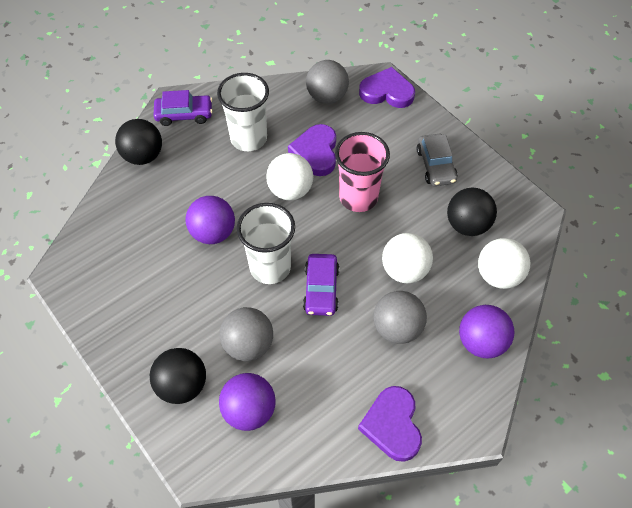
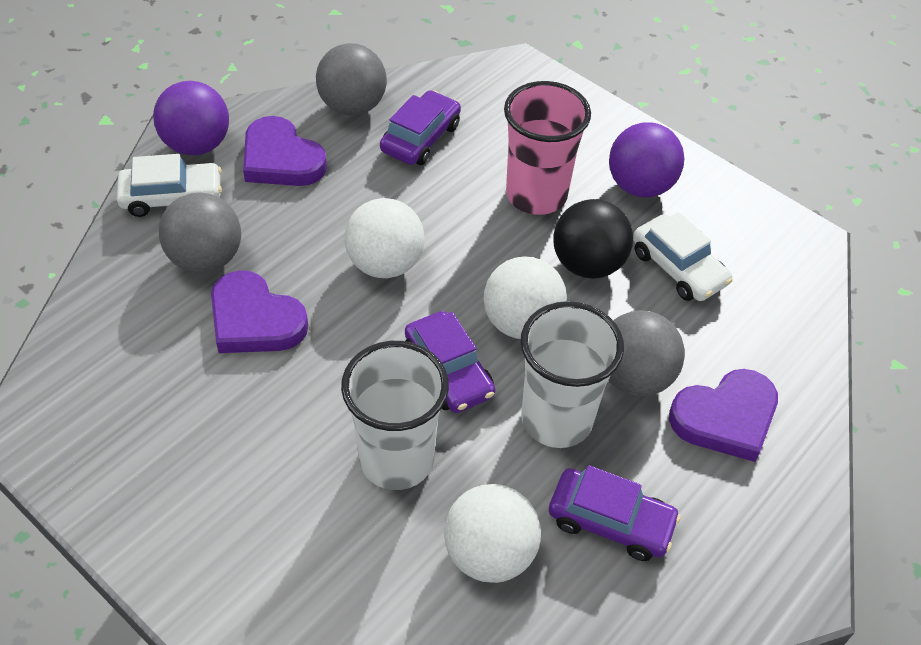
black ball: [115,119,162,165] [150,348,206,404] [447,188,497,236] = 3 -> [553,199,633,279] = 1
grey car: [416,134,458,186] = 1 -> none = 0
purple ball: [186,196,235,244] [219,373,276,431] [459,305,514,358] = 3 -> [153,81,229,155] [609,122,684,197] = 2
purple car: [153,90,212,126] [303,254,339,316] = 2 -> [380,90,461,165] [405,311,495,413] [549,465,681,561] = 3
white car: none = 0 -> [117,154,222,217] [633,212,733,301] = 2

